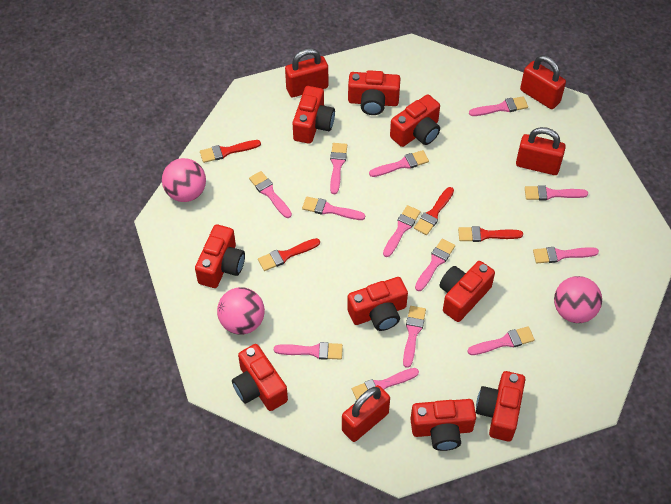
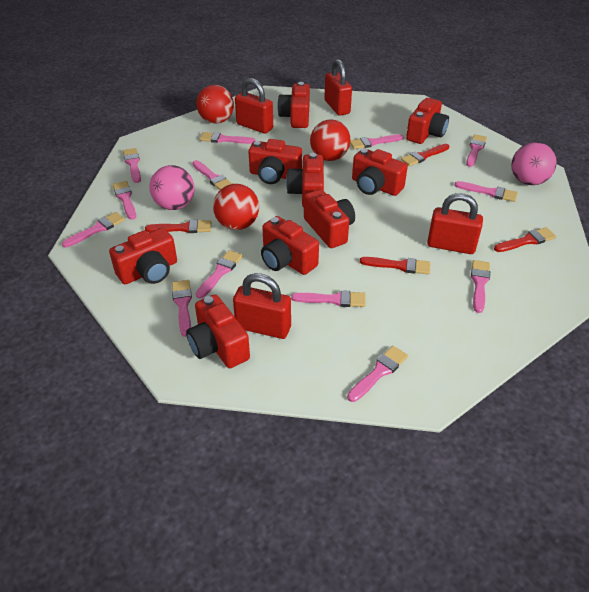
pink ball: [162,158,206,202] [217,287,265,335] [554,276,602,323] = 3 -> [149,165,195,210] [511,142,557,185] = 2
red ball: none = 0 -> [196,85,234,124] [213,184,259,230] [310,119,350,161] = 3

